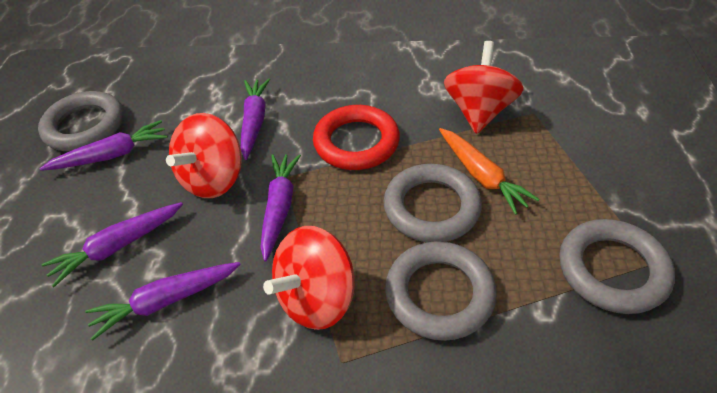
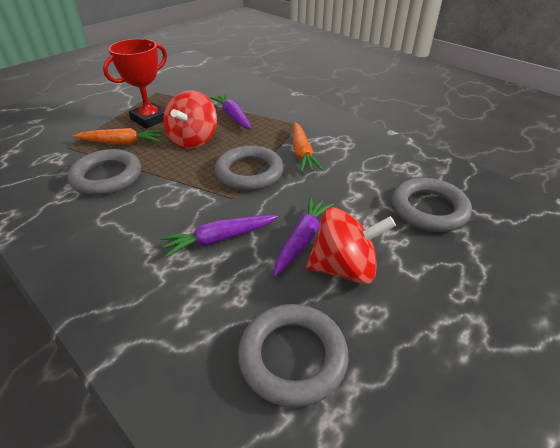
orange carrot: [439,128,540,215] = 1 -> [72,128,163,145] [293,122,323,172] = 2
purple carrot: [39,120,168,171] [42,202,183,287] [85,262,241,341] [241,79,270,160] [260,154,301,262] = 5 -> [160,215,278,257] [210,94,252,129] [274,197,334,277] = 3
red ring: [313,105,400,170] = 1 -> none = 0
red spinning top: [166,113,242,198] [263,226,355,330] [444,41,524,134] = 3 -> [163,90,217,149] [306,207,396,284] = 2
red trophy: none = 0 -> [103,39,167,129] = 1

